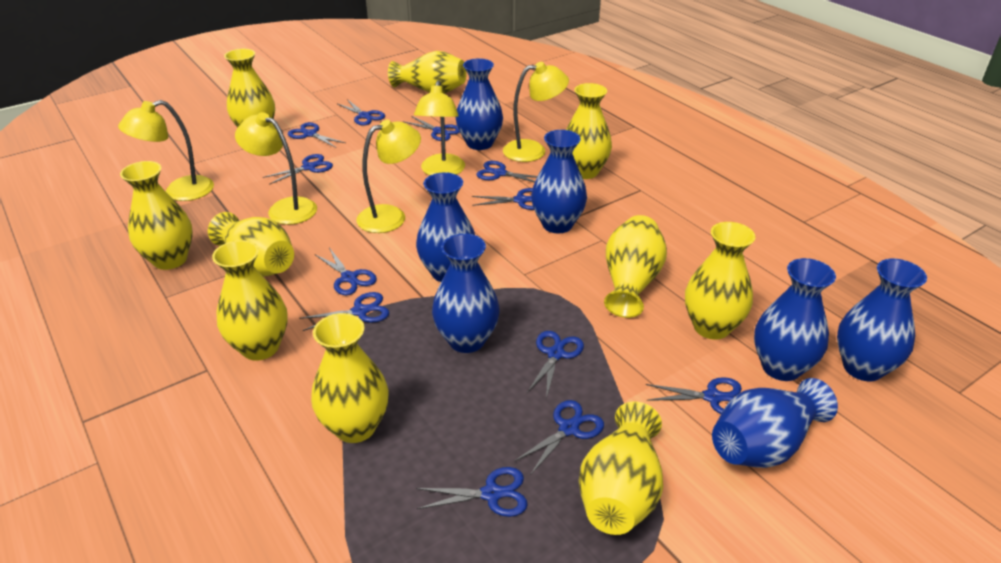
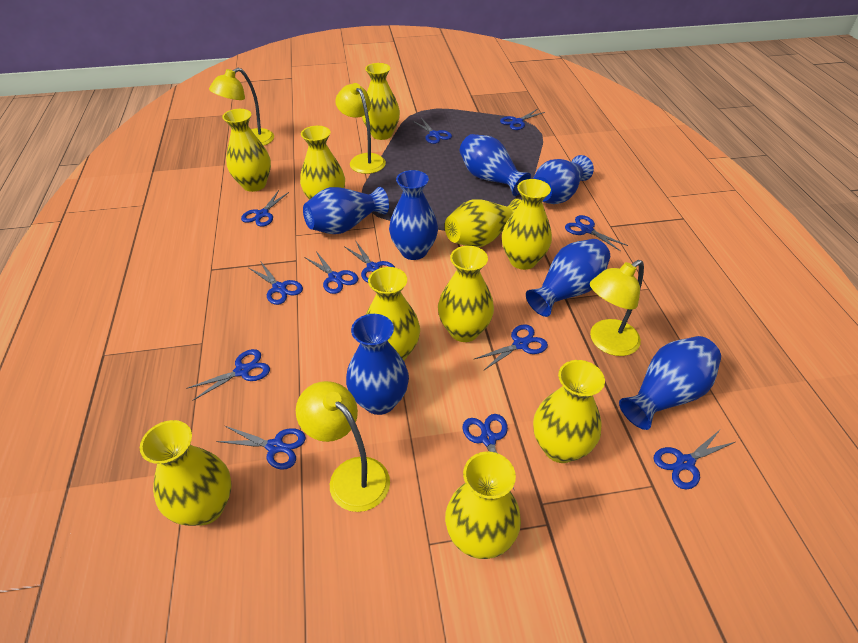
yellow lamp: [118,100,214,201] [235,112,317,225] [357,119,421,233] [414,80,465,175] [503,62,569,162] = 5 -> [209,68,274,146] [296,381,390,512] [335,83,386,174] [590,260,644,356] = 4

